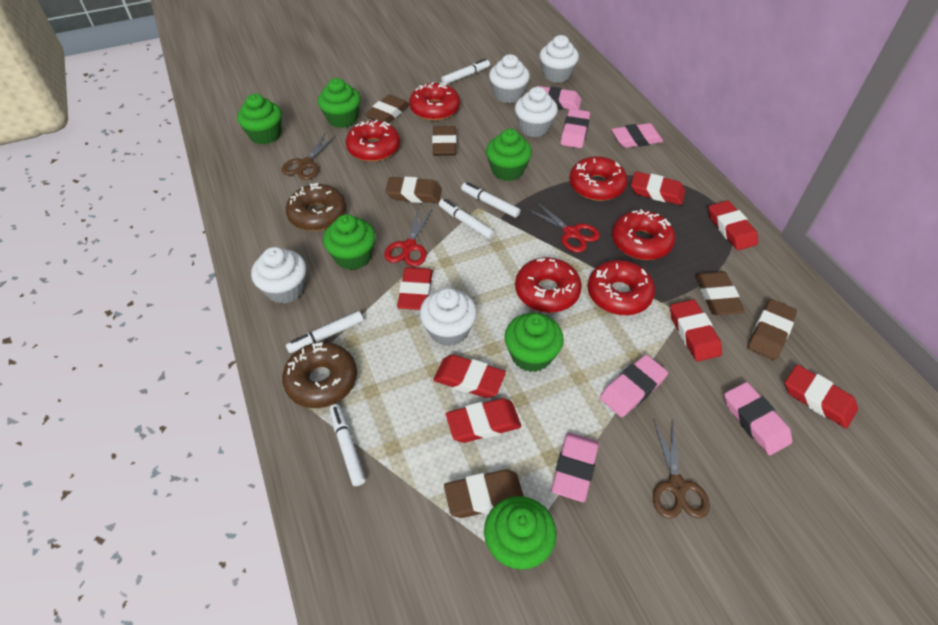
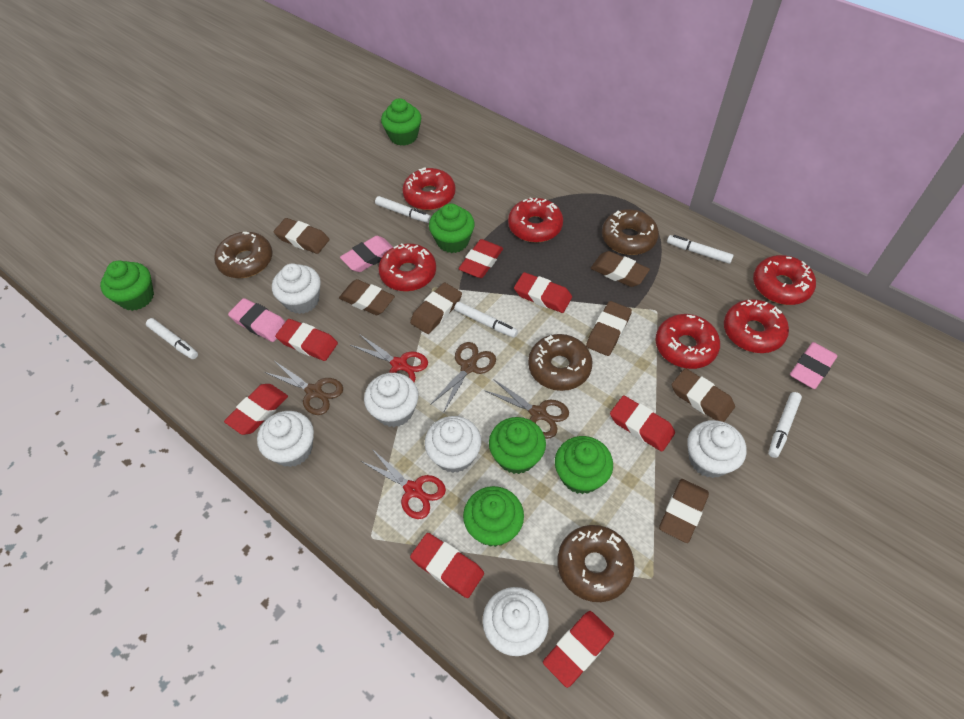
brown donut: [282,342,357,408] [286,183,346,231] = 2 -> [214,232,273,278] [528,334,593,391] [557,525,635,602] [602,209,659,255] = 4
brown eraser: [365,95,409,123] [385,177,442,203] [432,126,457,156] [444,470,524,518] [695,271,745,315] [748,299,797,360] = 6 -> [274,218,329,254] [339,279,395,315] [410,282,462,334] [586,301,632,356] [591,251,650,287] [659,479,709,543] [672,368,735,422] = 7
brown scissors: [281,134,336,180] [653,419,710,518] = 2 -> [264,361,343,415] [430,342,496,413] [484,379,569,439] = 3
pink eraser: [537,86,581,110] [551,433,599,502] [561,109,590,148] [600,355,668,417] [611,123,663,148] [724,382,792,455] = 6 -> [228,298,285,342] [340,236,393,272] [790,342,837,389] = 3
white cupcake: [251,247,306,304] [420,288,477,346] [489,54,530,103] [515,87,558,137] [540,35,579,83] = 5 -> [257,411,314,467] [272,263,321,314] [364,373,418,427] [425,416,481,473] [483,587,549,656] [687,420,747,478] = 6

